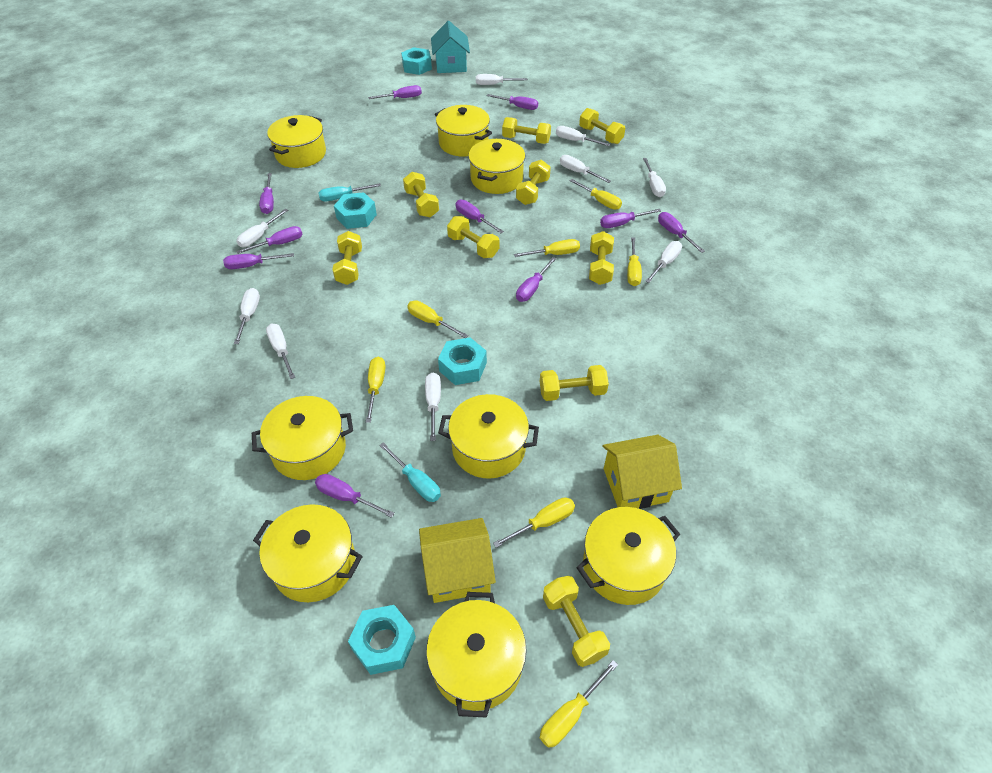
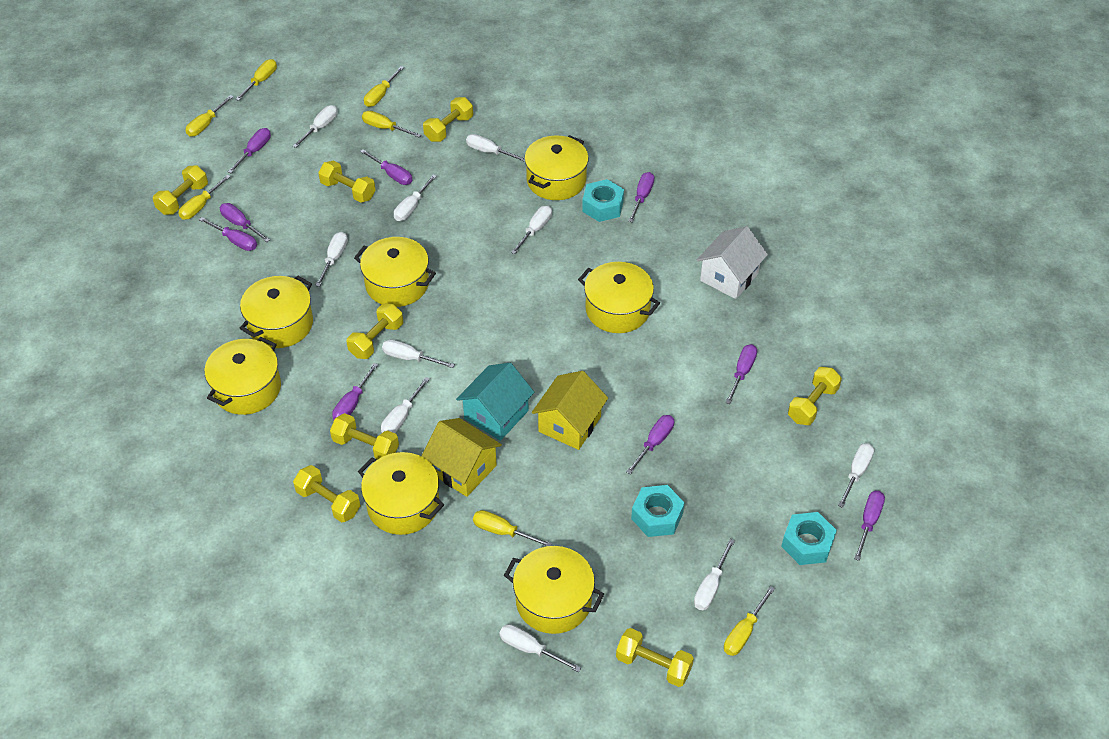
purple screwdriver: [223,253,294,269] [236,226,303,254] [259,173,274,214] [315,474,395,518] [368,85,422,99] [456,200,504,233] [487,94,538,110] [516,257,556,302] [600,209,661,228] [658,212,705,253] = 10 -> [199,217,257,251] [220,203,270,242] [228,128,271,173] [332,363,378,420] [360,149,412,185] [626,415,674,474] [628,172,654,222] [726,344,757,404] [854,491,885,561] = 9
turquoise nut: [334,192,377,229] [348,605,416,675] [401,47,432,75] [438,337,487,385] = 4 -> [582,179,624,222] [631,485,684,537] [781,512,837,565] = 3
turquoise screwdriver: [318,183,381,202] [379,442,441,502] = 2 -> none = 0
white house: none = 0 -> [697,226,768,299] = 1
white screwdriver: [234,288,260,344] [237,209,288,247] [266,324,295,379] [425,373,441,441] [476,74,528,85] [556,126,610,146] [560,155,611,183] [643,158,666,197] [645,241,682,283] = 9 -> [293,105,337,148] [315,232,348,287] [381,377,430,433] [382,340,455,368] [394,174,437,221] [466,134,525,162] [499,624,581,672] [511,206,552,254] [694,539,735,610] [838,443,874,508] = 10
yellow dumbbell: [333,231,362,285] [403,172,439,217] [447,216,499,258] [502,117,551,144] [516,160,551,205] [540,365,609,401] [543,576,610,667] [579,108,625,144] [589,231,614,285] = 9 -> [153,165,208,215] [293,465,360,523] [318,161,376,203] [330,413,399,460] [347,304,403,359] [423,97,473,142] [616,628,694,687] [788,367,842,425] = 8
yellow pot: [252,396,353,480] [253,504,363,602] [267,115,326,168] [426,592,527,717] [435,105,492,157] [438,394,539,479] [468,139,525,194] [576,507,680,605] = 8 -> [204,337,281,415] [239,276,313,348] [354,237,436,307] [358,452,444,535] [504,546,604,634] [524,135,589,200] [578,262,660,333] = 7

